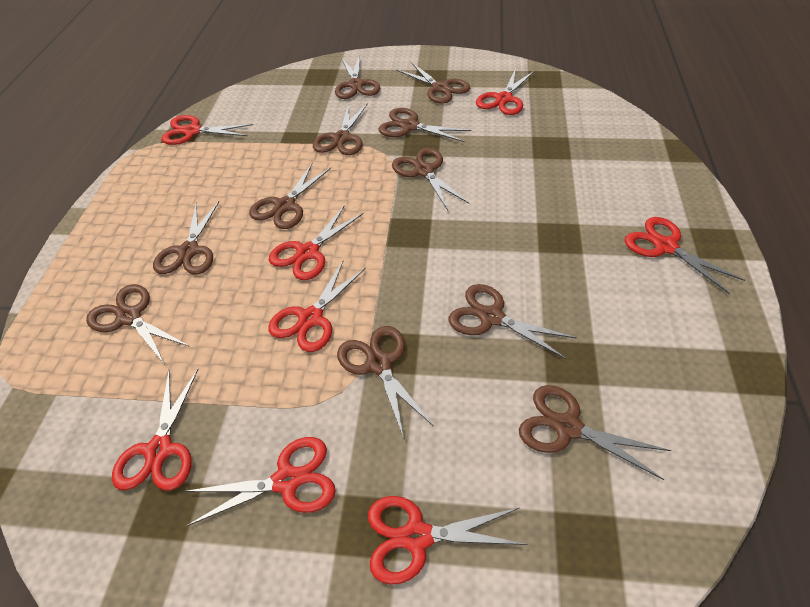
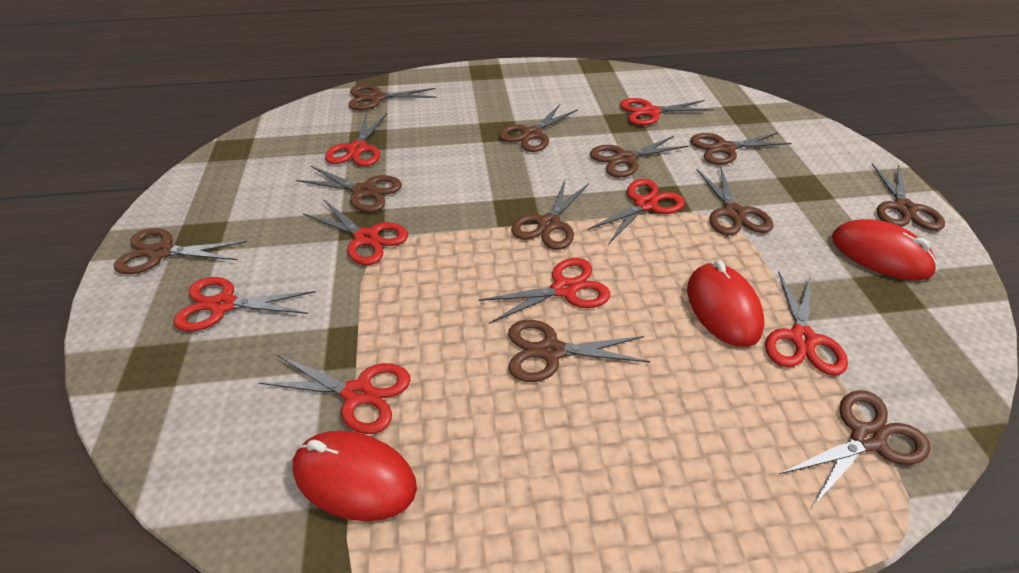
red mouse: none = 0 -> [292,430,417,521] [687,261,764,347] [832,219,937,281] = 3

